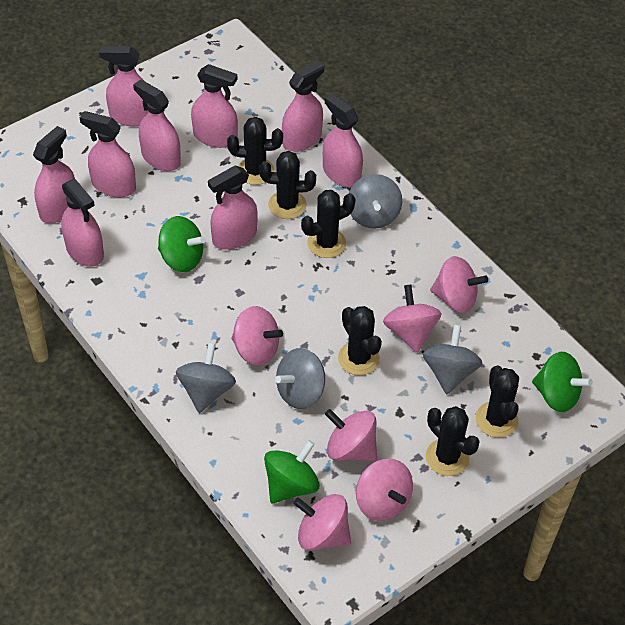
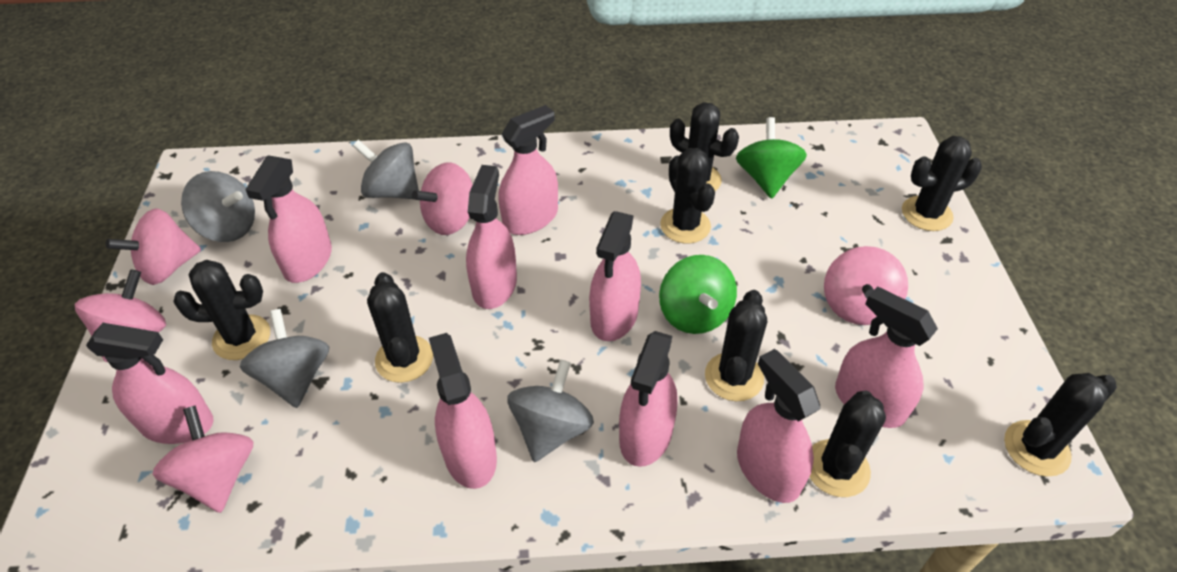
black cactus: [227,117,283,185] [259,151,316,219] [301,190,356,258] [338,306,382,375] [426,406,480,476] [475,366,519,438] = 6 -> [173,260,270,360] [367,272,433,383] [660,148,715,243] [670,102,739,191] [705,290,767,401] [809,390,886,497] [902,136,982,231] [1004,373,1117,477] = 8
green spinning top: [158,216,206,272] [264,440,320,503] [532,352,593,412] = 3 -> [659,255,737,334] [736,117,807,199] = 2
pink spinning top: [231,306,283,366] [293,494,351,551] [325,409,377,461] [356,459,413,521] [383,284,442,353] [430,256,488,313] = 6 -> [75,269,166,362] [106,209,201,285] [152,405,254,513] [412,162,472,235] [824,246,908,325] = 5

